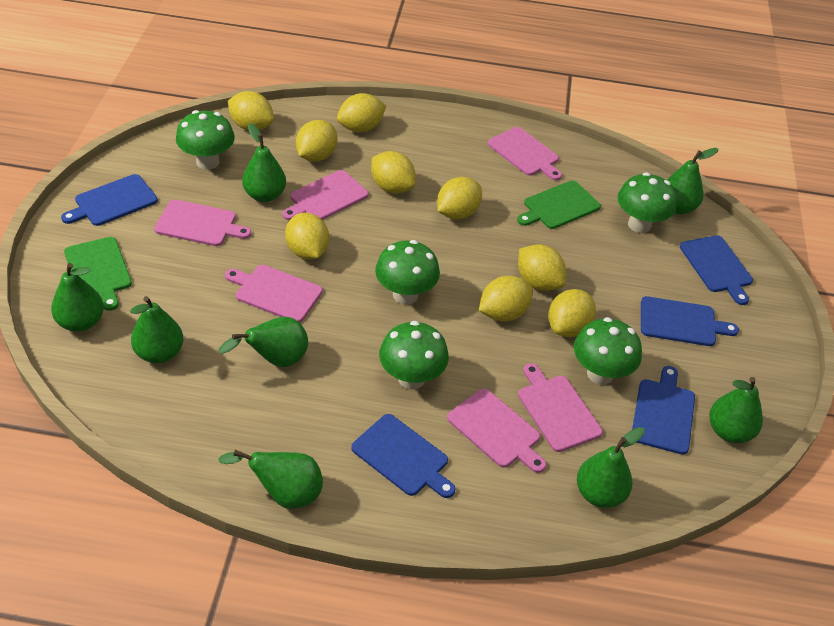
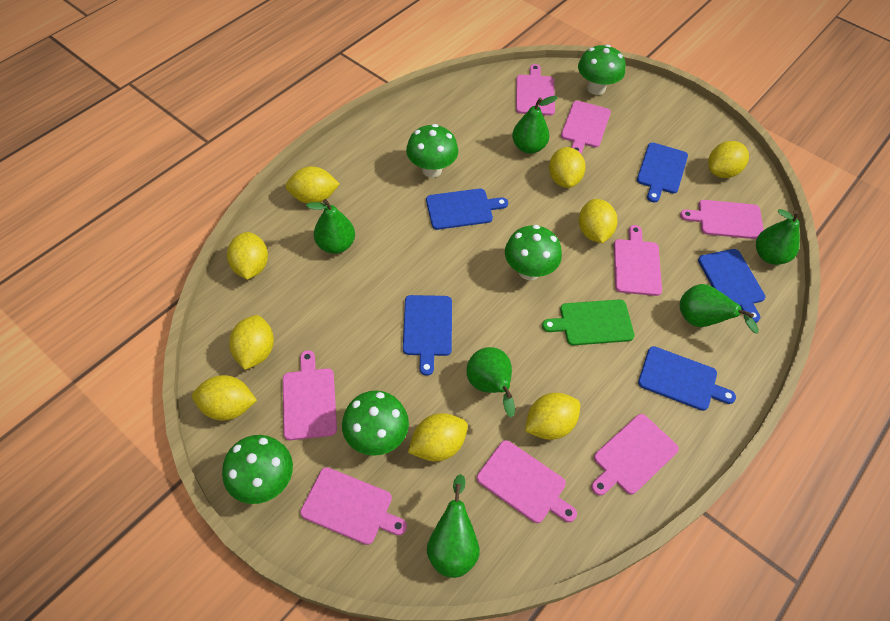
green cutting board: [64,237,132,311] [517,181,601,229] = 2 -> [542,299,635,345] = 1
green pear: [51,263,104,332] [130,296,183,363] [218,317,308,367] [218,450,323,509] [242,123,286,202] [577,427,645,508] [667,148,718,214] [709,377,763,443] = 8 -> [306,199,355,254] [427,474,480,578] [467,347,515,417] [512,96,558,154] [680,284,759,333] [756,209,800,265] = 6
pink cutting board: [154,199,251,246] [225,265,323,323] [282,170,369,220] [447,389,546,473] [488,127,562,180] [518,363,603,452] = 6 -> [283,350,337,440] [300,467,407,545] [477,440,577,523] [516,64,555,116] [561,101,611,154] [591,414,679,496] [614,225,662,296] [680,200,764,239] = 8

